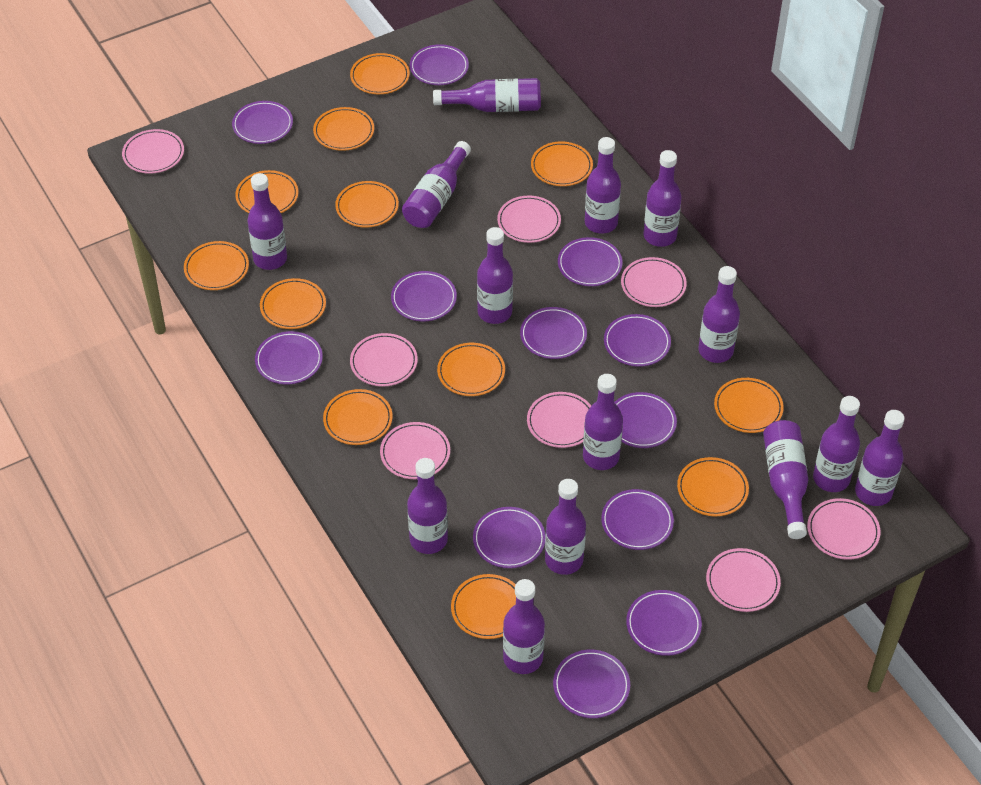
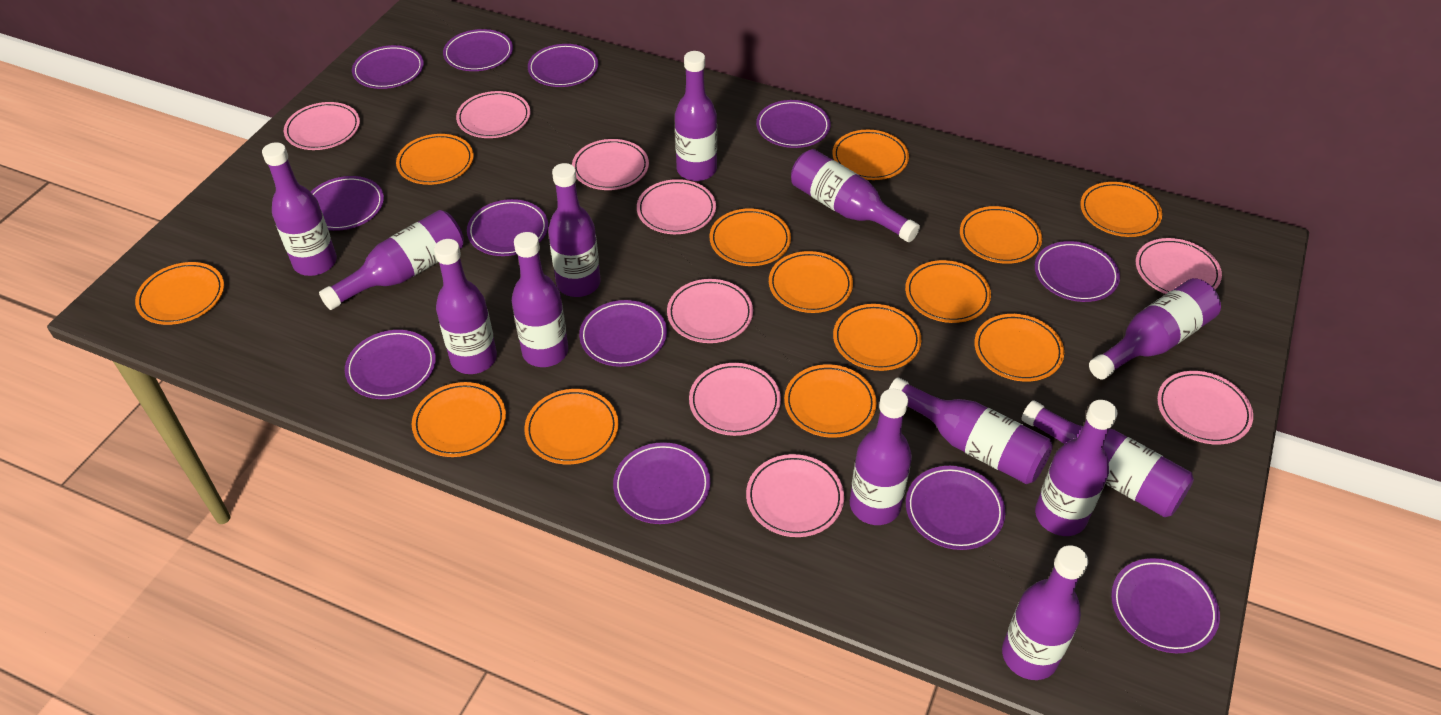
orange plate: [184,241,249,290] [235,170,298,213] [260,278,326,329] [313,107,374,151] [323,389,393,445] [335,181,399,228] [350,53,410,94] [437,343,505,396] [451,574,516,639] [531,141,593,186] [677,457,749,516] [714,378,784,433] = 12 -> [135,262,224,325] [396,134,474,185] [412,382,506,457] [524,389,618,464] [710,208,791,266] [769,251,853,313] [784,364,876,438] [832,130,909,180] [833,304,921,371] [905,260,991,323] [960,206,1042,264] [974,314,1064,382] [1080,182,1162,237] = 13
pink plate: [122,129,184,174] [350,333,418,387] [380,422,450,479] [497,196,561,243] [527,392,591,448] [621,257,687,307] [706,548,781,612] [807,498,880,560] = 8 -> [284,102,360,150] [456,91,530,138] [572,139,649,190] [637,179,716,234] [667,279,753,343] [689,363,781,436] [746,454,844,537] [1136,238,1222,294] [1157,371,1253,444] = 9
purple bottle: [247,173,287,270] [402,141,471,228] [407,458,448,554] [433,78,541,112] [477,227,513,324] [503,579,545,674] [545,479,586,575] [583,374,623,470] [585,137,621,234] [643,150,682,247] [699,266,740,363] [763,420,808,539] [813,396,860,492] [855,410,905,506] = 14 -> [262,142,337,276] [319,210,464,310] [434,239,497,374] [512,232,568,367] [548,163,600,297] [675,51,717,181] [791,149,920,242] [850,389,912,525] [889,377,1053,484] [1002,545,1088,680] [1021,400,1194,517] [1035,400,1118,536] [1089,278,1221,379] = 13

